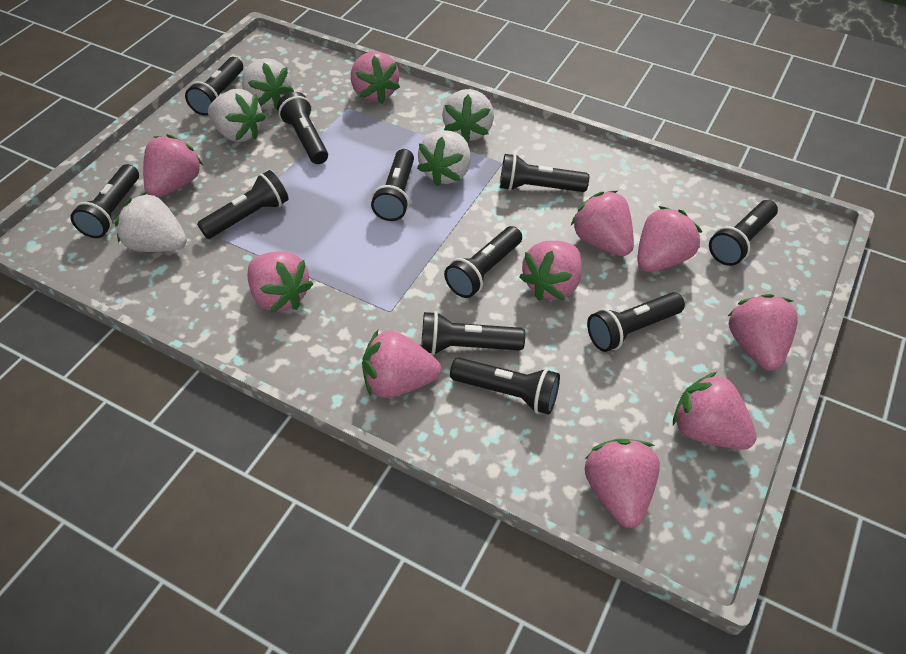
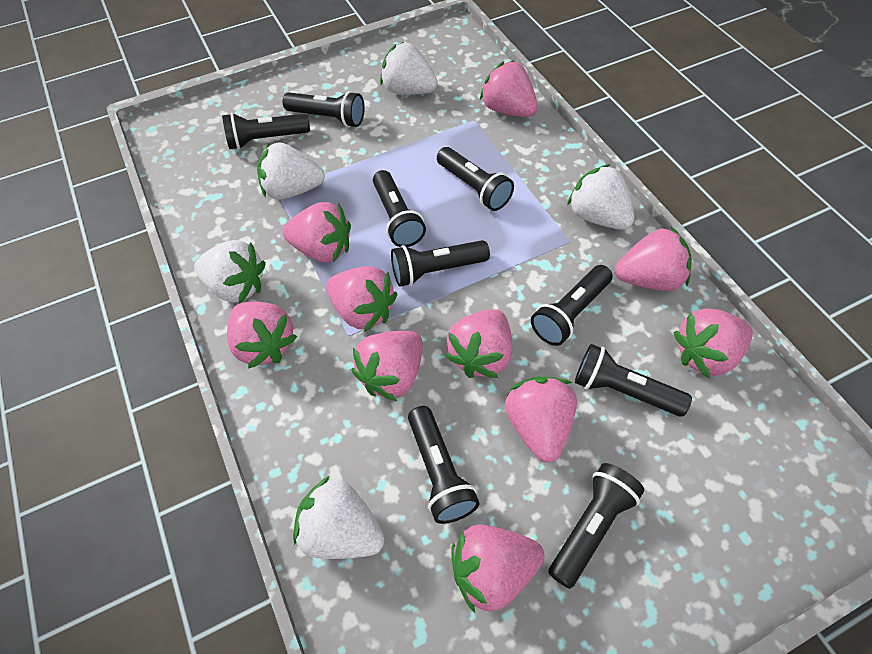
black flashlight: [70,164,139,238] [185,57,243,116] [197,170,288,239] [277,92,328,164] [371,149,414,221] [421,311,525,355] [444,226,522,298] [450,358,560,415] [500,154,589,192] [587,292,685,352] [709,200,778,266] = 11 -> [222,113,310,150] [283,91,365,127] [373,170,426,247] [391,240,490,287] [408,406,480,524] [437,147,514,211] [531,265,613,346] [548,463,644,589] [575,344,692,417] = 9

